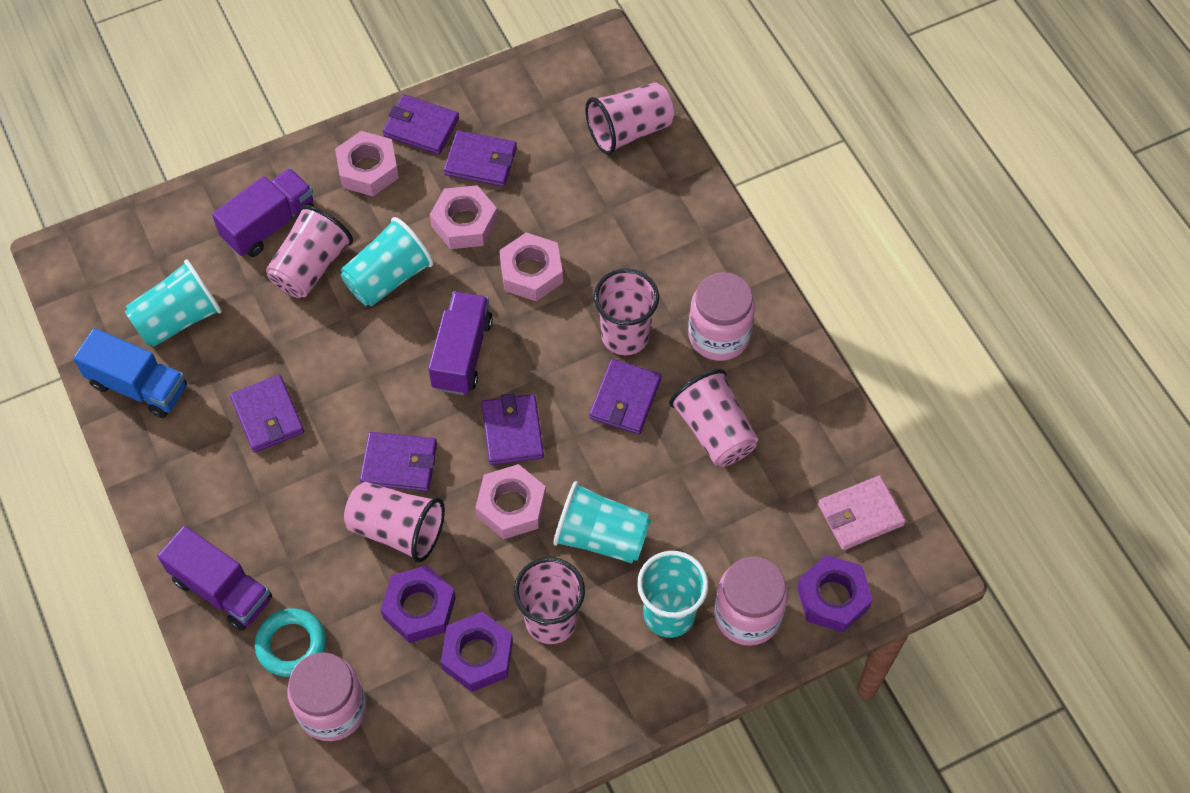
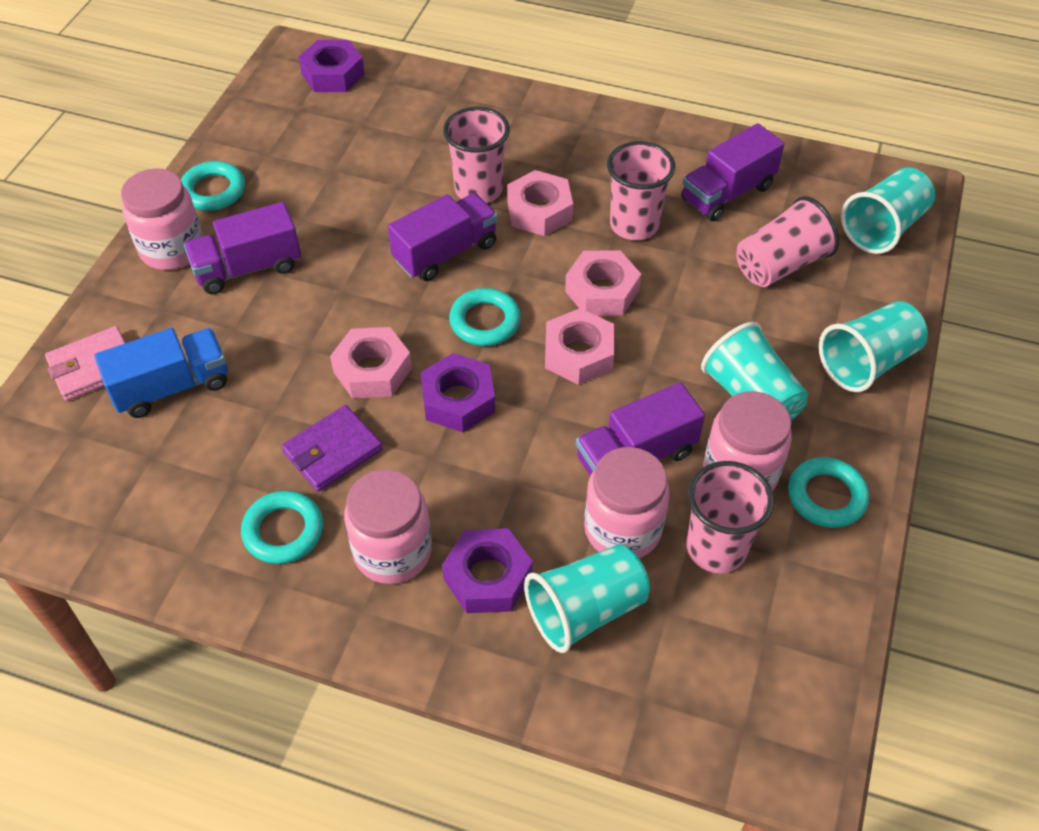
pink cup: [266,205,353,298] [344,482,445,563] [514,557,585,644] [585,82,674,155] [594,268,659,355] [669,369,758,467] = 6 -> [443,107,510,203] [607,141,675,240] [687,461,774,573] [736,196,839,287] = 4
pink jar: [287,652,366,741] [688,272,755,361] [714,557,788,646] = 3 -> [121,169,203,270] [344,470,432,584] [584,447,670,558] [704,391,792,491] = 4
purple truck: [158,526,272,631] [212,168,314,257] [428,291,493,395] = 3 -> [184,202,301,294] [388,193,498,281] [576,382,705,476] [681,123,785,221] = 4
purple wallet: [230,375,304,453] [360,432,437,491] [383,94,459,155] [444,130,517,187] [481,393,544,465] [589,359,662,434] = 6 -> [281,405,383,492] = 1
turquoise ring: [255,608,326,677] = 1 -> [181,161,245,211] [241,491,323,564] [449,288,521,346] [788,457,869,528] = 4

